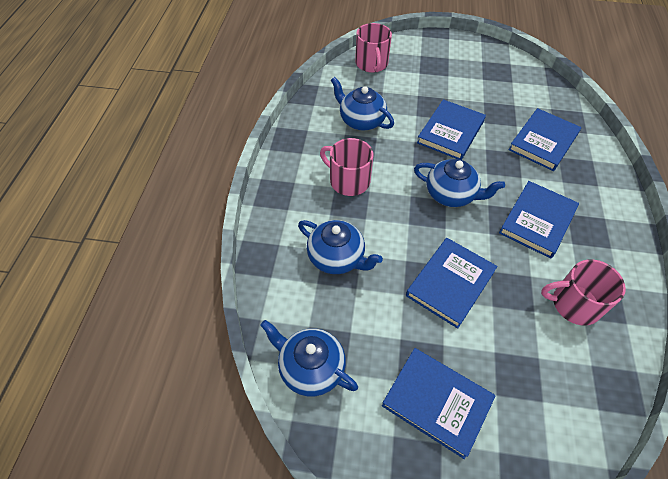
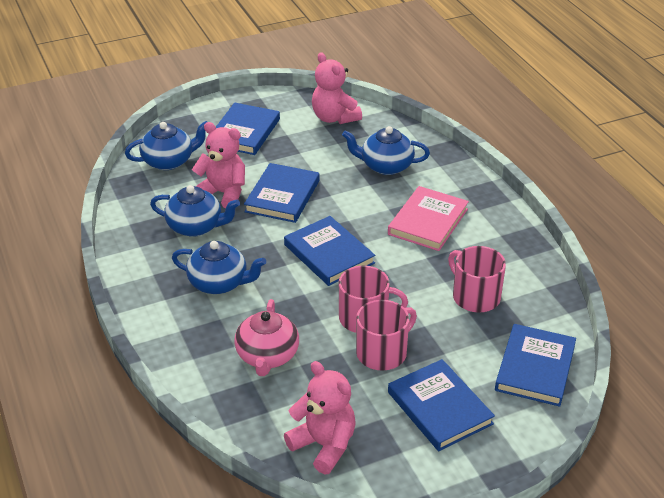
pink book: none = 0 -> [388,186,469,251] = 1
pink teapot: none = 0 -> [234,299,299,376] = 1
pink teddy bear: none = 0 -> [192,122,245,209] [284,361,356,474] [312,52,362,124] = 3

